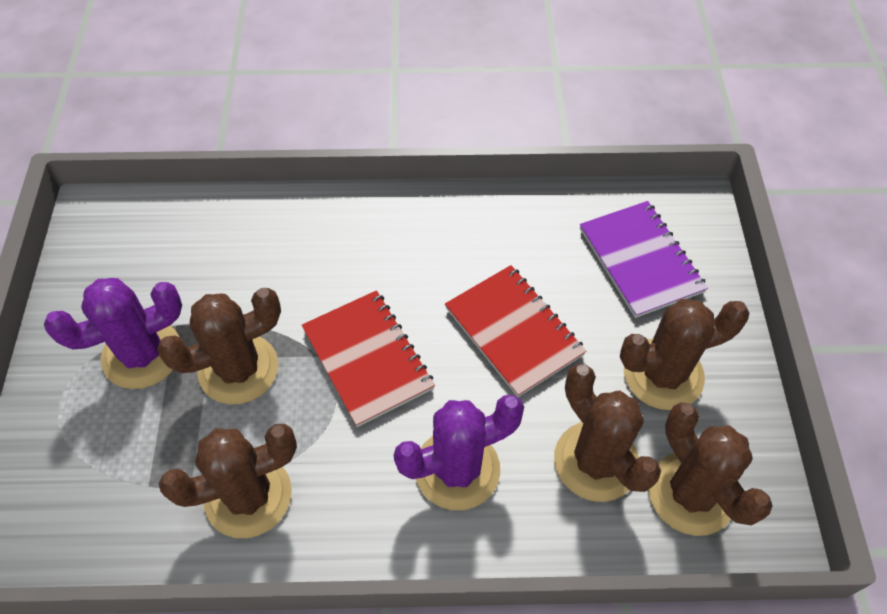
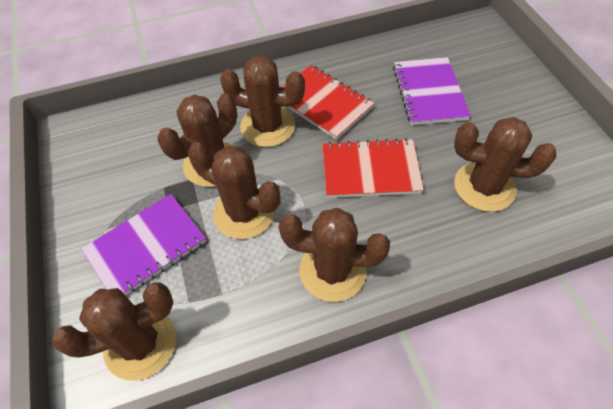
brown cactus: [157,288,281,405] [159,424,297,538] [554,364,661,502] [620,299,749,410] [648,402,773,536] = 5 -> [52,282,176,381] [157,93,237,187] [188,142,281,239] [220,56,305,147] [279,208,390,302] [454,117,557,212] = 6
purple cactus: [44,278,182,389] [393,395,524,510] = 2 -> none = 0
purple notebook: [580,201,708,318] = 1 -> [81,194,206,295] [393,57,471,125] = 2

